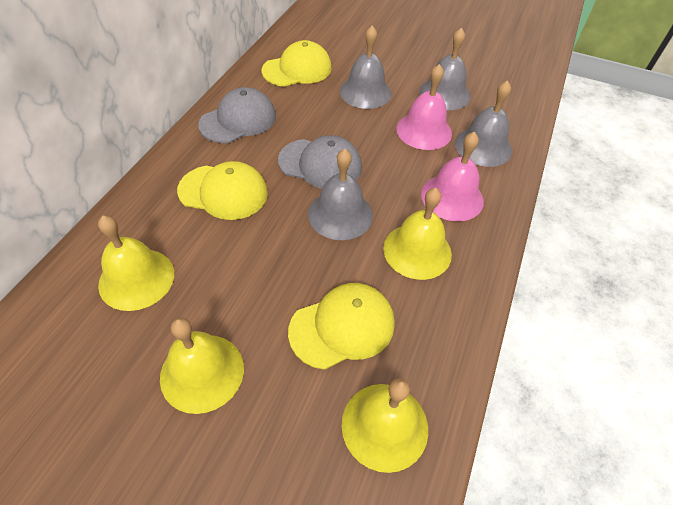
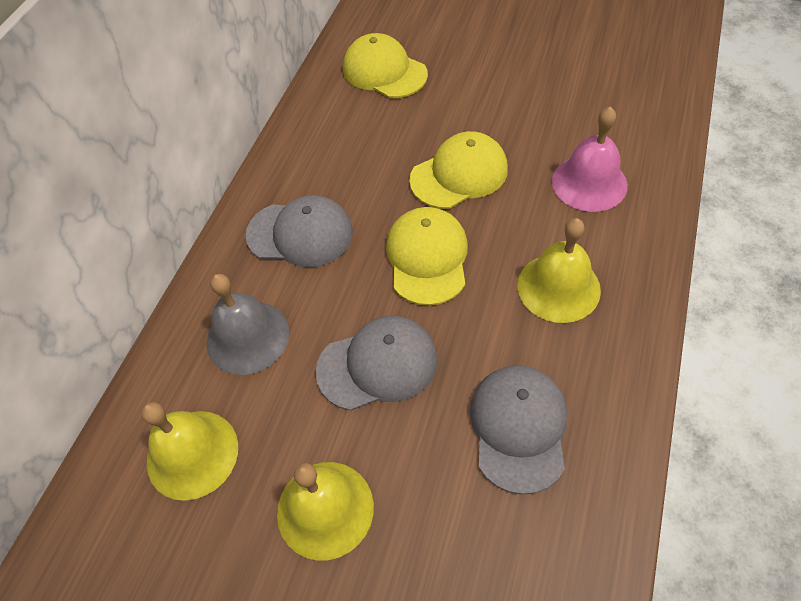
grey bell: [308,149,373,240] [340,25,392,109] [419,28,471,110] [455,80,512,167] = 4 -> [206,274,289,375] = 1
grey cap: [198,87,276,143] [278,135,362,189] = 2 -> [246,195,353,267] [316,316,437,411] [470,365,567,495] = 3
pink bell: [396,64,452,150] [421,132,484,221] = 2 -> [552,106,628,212] = 1
yellow bell: [98,215,174,311] [160,317,244,414] [342,378,428,473] [383,188,452,280] = 4 -> [141,402,238,501] [277,462,374,561] [518,218,601,323] = 3

